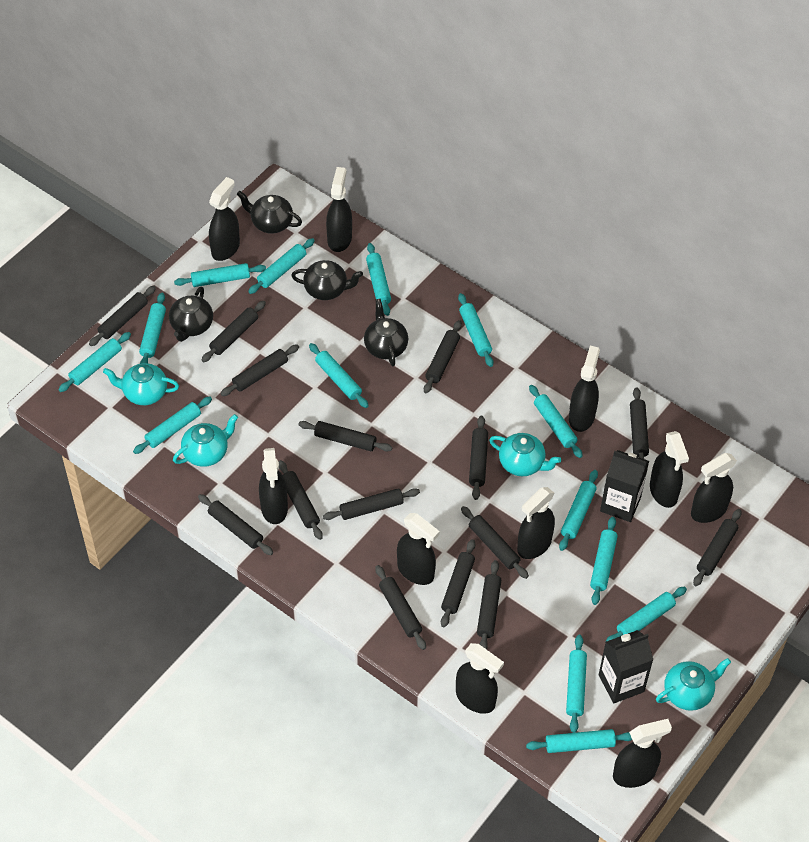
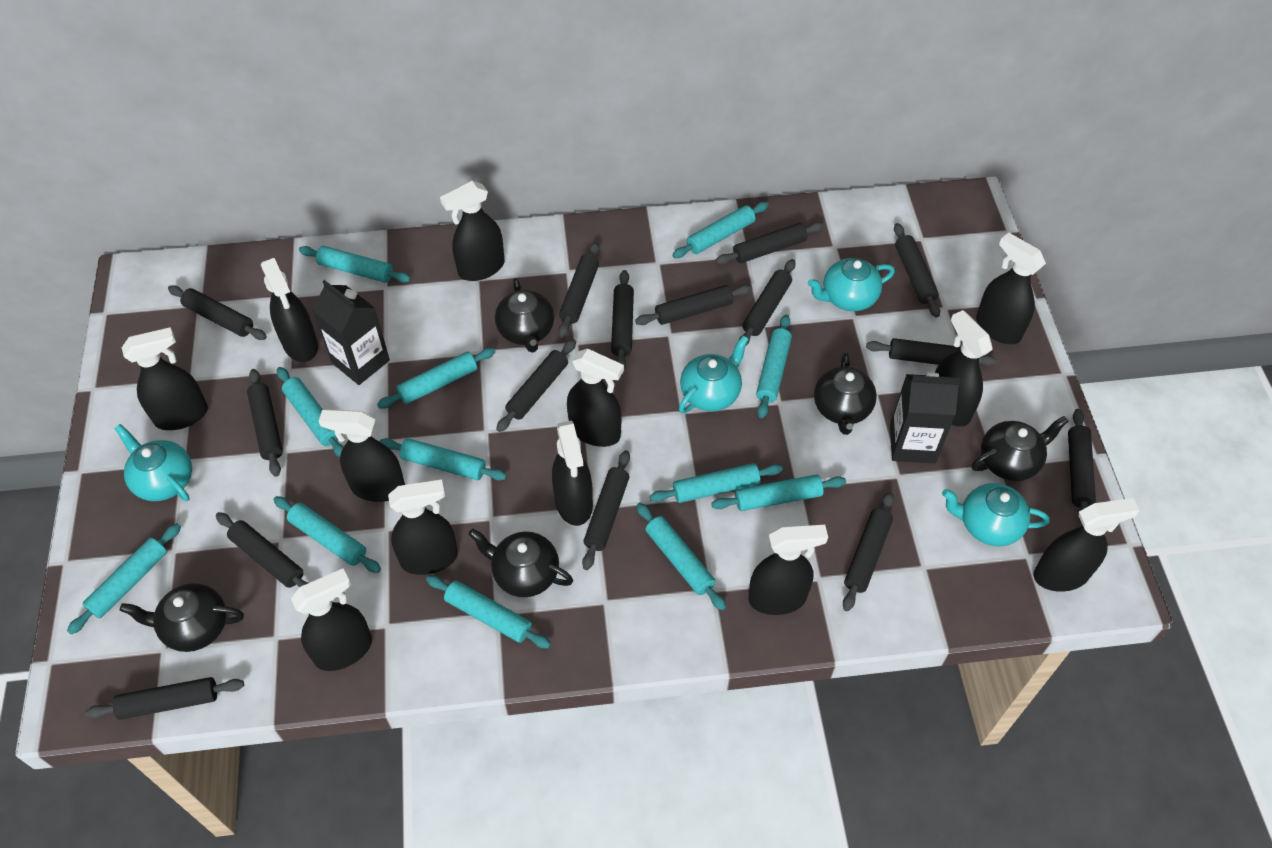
black spray bottle: [209,177,240,261] [259,448,288,524] [326,167,352,252] [397,513,440,585] [456,643,504,714] [517,487,555,559] [569,346,600,432] [613,719,672,788] [650,431,689,508] [691,453,737,523] = 10 -> [122,327,208,430] [261,258,318,362] [291,569,372,671] [319,409,405,502] [388,480,458,575] [440,181,504,281] [552,421,593,526] [567,349,624,447] [748,525,828,615] [935,310,993,427] [976,233,1046,344] [1033,498,1139,592] = 12
black teapot: [169,287,213,342] [237,191,302,234] [291,260,363,300] [364,299,408,366] = 4 -> [120,583,244,652] [468,529,573,597] [495,278,554,353] [814,352,877,435] [972,416,1068,481] = 5
turquoise rolling pin: [58,332,131,392] [133,397,212,454] [139,293,166,364] [174,263,266,287] [248,238,315,294] [309,343,369,408] [366,243,391,316] [458,293,493,367] [526,729,632,753] [529,385,583,458] [559,470,598,551] [566,635,587,733] [590,517,618,605] [605,587,687,643] = 14 -> [67,523,181,634] [273,496,381,573] [277,367,344,457] [299,246,411,283] [377,348,496,408] [379,438,507,481] [426,575,551,648] [636,503,726,610] [650,463,783,503] [672,202,769,258] [711,474,846,511] [756,315,792,418] = 12

